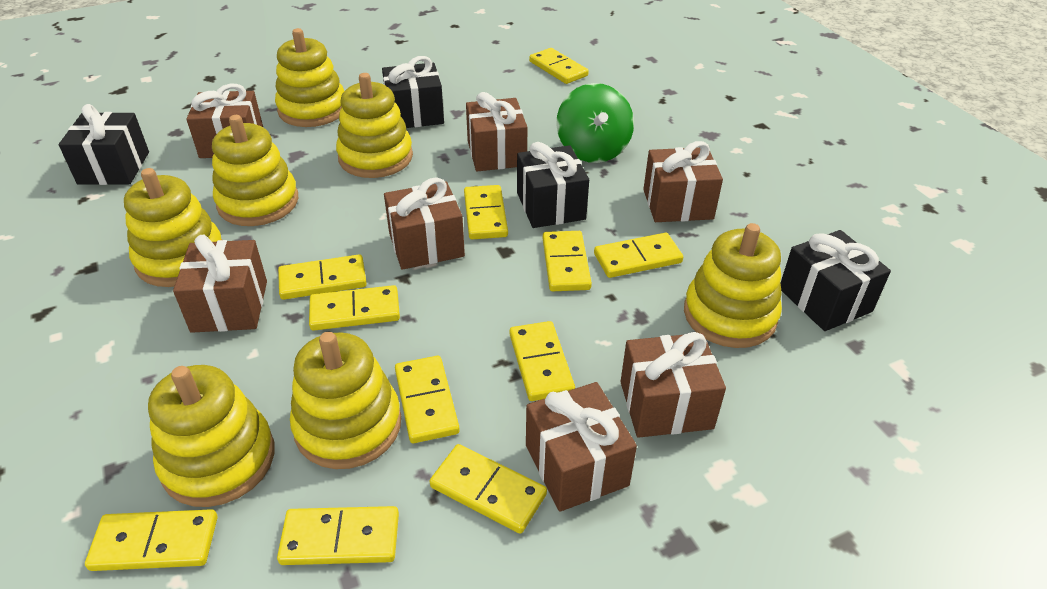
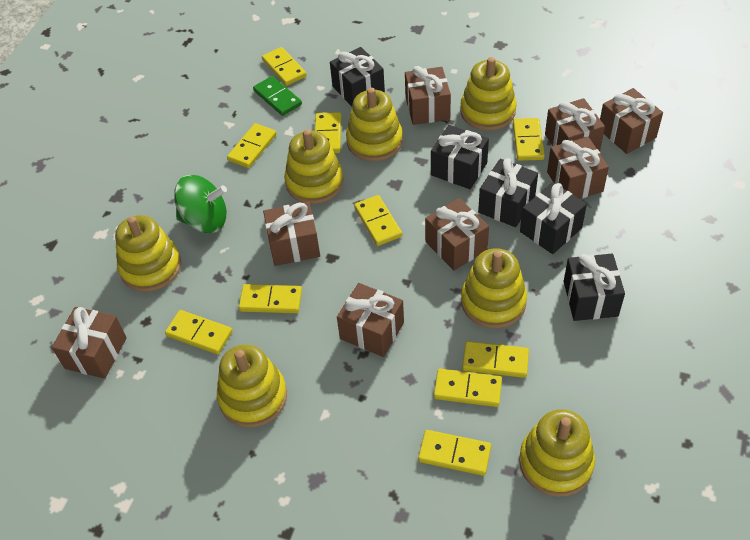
black gift: [59,104,149,185] [382,56,444,128] [517,142,589,228] [781,230,891,331] = 4 -> [330,47,385,106] [431,125,489,189] [478,158,538,227] [520,182,587,254] [564,254,625,321] = 5
brown gift: [173,235,267,333] [186,83,263,158] [384,177,465,270] [466,92,528,171] [526,382,637,512] [620,332,726,438] [643,141,723,222] = 7 -> [52,307,127,379] [263,202,320,266] [337,283,404,357] [405,66,451,125] [425,198,489,271] [545,98,605,152] [547,137,609,199] [600,88,663,154] = 8
green domino: none = 0 -> [253,76,302,116] = 1
yellow domino: [85,509,218,571] [277,506,399,565] [278,254,367,300] [309,285,400,331] [395,356,460,443] [430,444,547,534] [464,185,508,239] [510,321,575,401] [529,48,589,84] [543,231,592,291] [594,233,683,278] = 11 -> [165,310,232,354] [227,123,276,168] [239,284,302,313] [262,47,307,86] [315,112,341,153] [354,195,402,246] [418,430,491,476] [434,369,502,407] [462,341,529,378] [513,118,545,161] = 10

